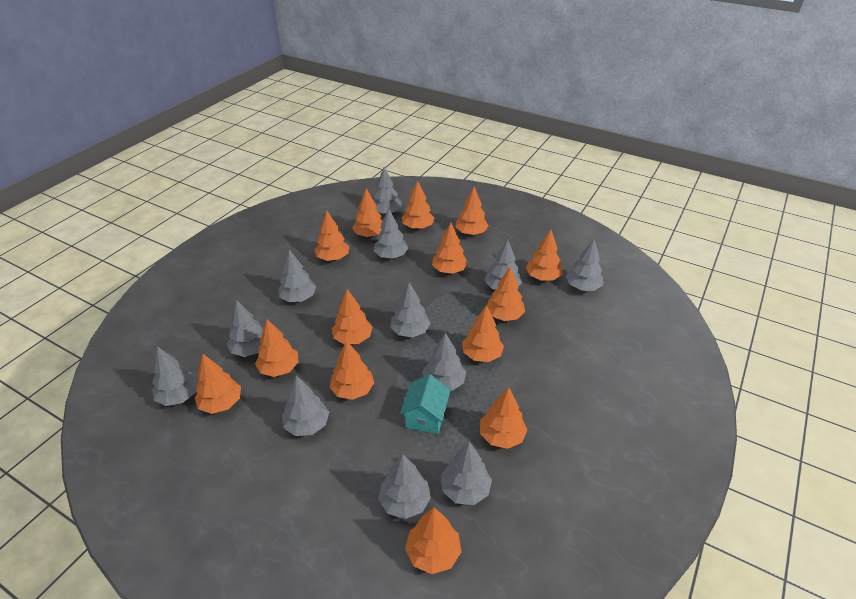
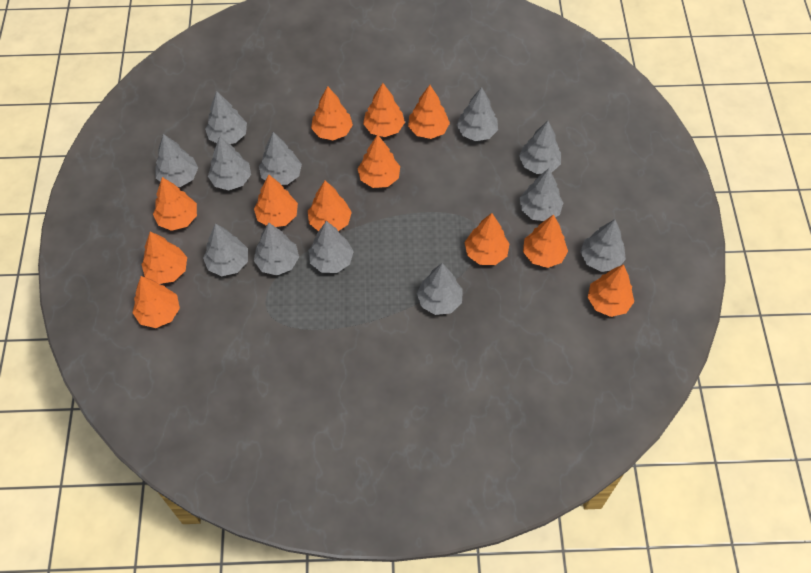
orange tree: [195,354,241,414] [255,319,299,377] [314,211,349,261] [330,340,374,400] [332,289,372,344] [352,189,383,237] [402,181,434,229] [405,507,461,574] [432,223,468,274] [455,187,489,235] [462,305,504,362] [480,387,527,449] [487,266,525,321] [526,230,562,281] = 14 -> [133,276,180,328] [141,231,187,284] [153,177,197,231] [254,174,298,227] [308,181,352,231] [311,86,353,140] [358,134,400,188] [363,83,405,137] [408,85,450,139] [464,213,510,265] [523,215,568,268] [587,264,634,317] = 12
turquoise house: [400,374,451,434] = 1 -> none = 0

